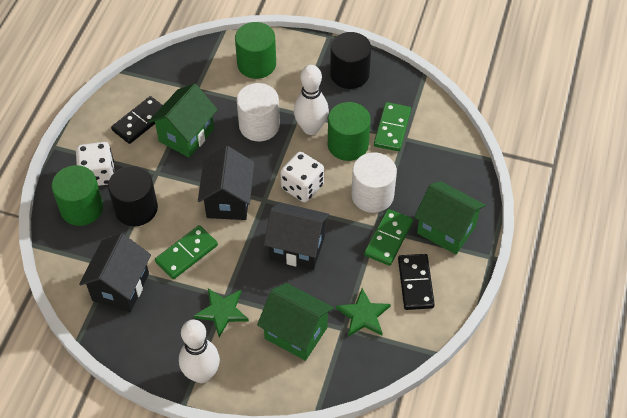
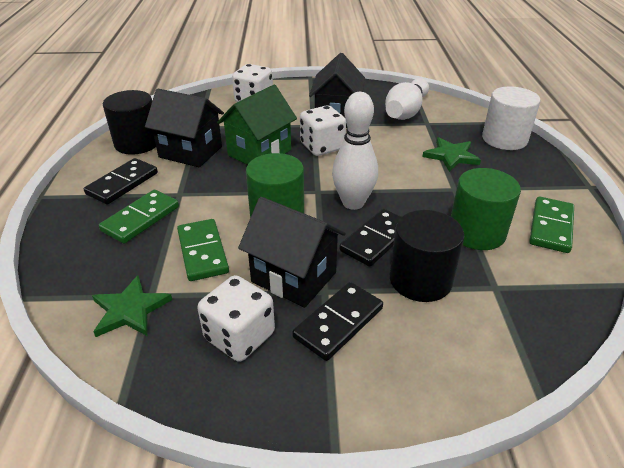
black domino: [111,96,163,144] [398,254,435,310] = 2 -> [84,158,158,205] [292,282,383,361] [339,209,401,267] = 3
green cylinder: [52,165,103,226] [235,22,276,79] [328,102,371,161] = 3 -> [246,153,304,218] [451,168,521,250] = 2
green house: [149,83,218,158] [257,283,334,361] [414,181,486,254] = 3 -> [217,85,297,165] = 1
white cylinder: [237,83,280,141] [352,152,397,213] = 2 -> [482,87,540,150] = 1
white dice: [76,142,114,186] [280,152,324,202] = 2 -> [197,275,275,362] [232,64,273,102] [300,105,346,156] = 3

